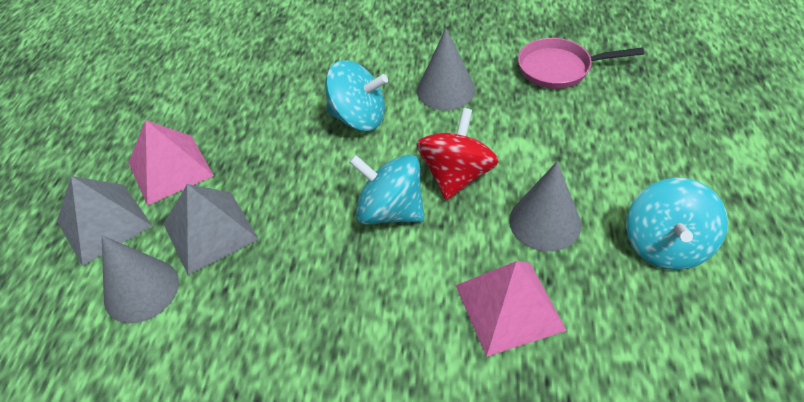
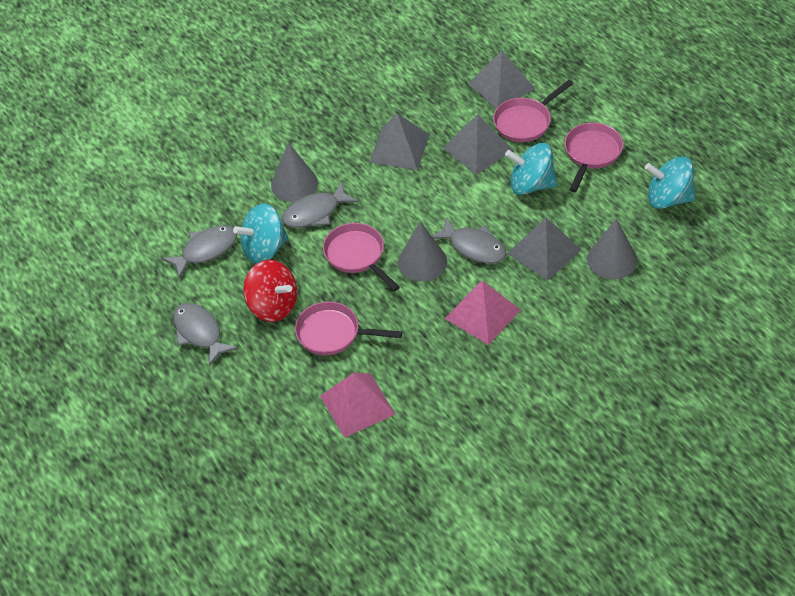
grey fish: none = 0 -> [162,225,237,279] [173,303,238,366] [282,181,358,228] [432,217,507,264] = 4
grey pyramid: [57,176,152,266] [164,184,259,275] = 2 -> [369,113,430,170] [443,114,513,175] [468,51,536,109] [507,218,582,281] = 4
pink pan: [518,38,644,89] = 1 -> [295,301,402,356] [323,223,400,291] [493,80,573,142] [565,123,623,192] = 4

